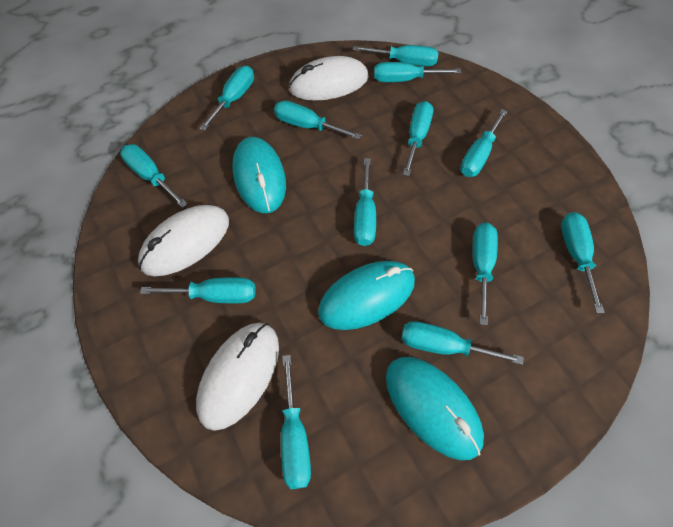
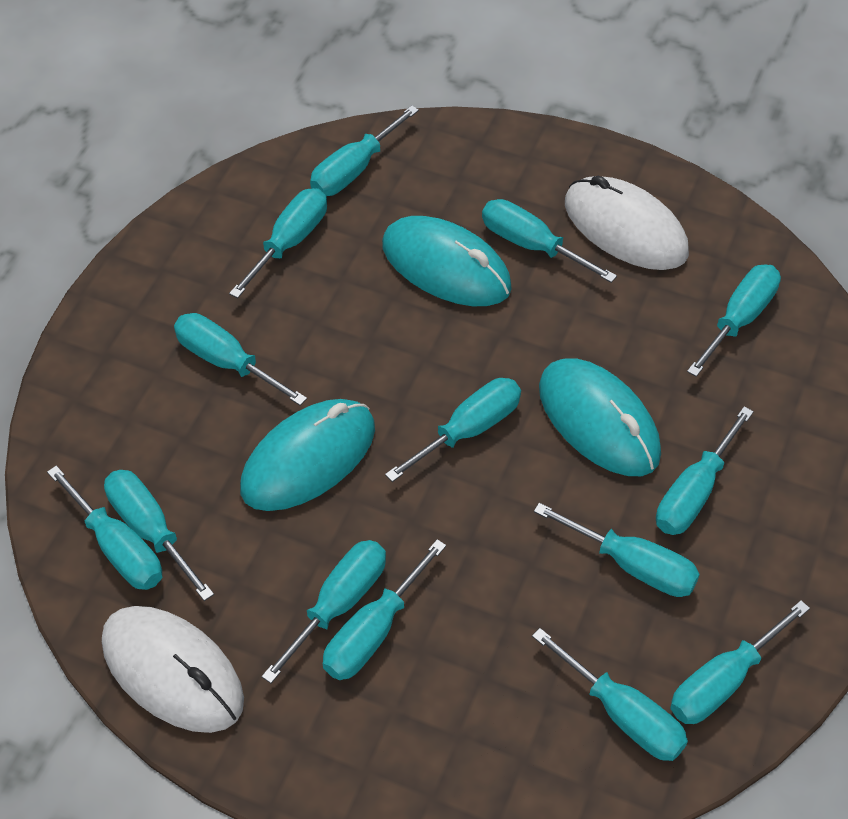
turquoise screwdriver: [120,144,188,208] [140,277,255,303] [199,66,254,131] [274,101,362,140] [281,355,311,489] [353,45,439,66] [354,158,376,246] [374,62,461,82] [401,321,524,365] [403,101,433,176] [460,109,508,177] [473,223,498,325] [561,212,605,313] = 13 -> [47,466,162,590] [104,470,214,601] [174,313,307,406] [229,188,327,298] [261,540,386,683] [310,105,419,196] [323,539,446,680] [385,378,521,482] [482,199,617,283] [532,628,688,761] [534,503,700,597] [656,407,754,535] [670,600,810,724] [687,264,781,377] = 14
white mouse: [138,205,229,276] [196,323,279,431] [288,56,369,101] = 3 -> [102,606,244,733] [565,176,689,270] = 2

